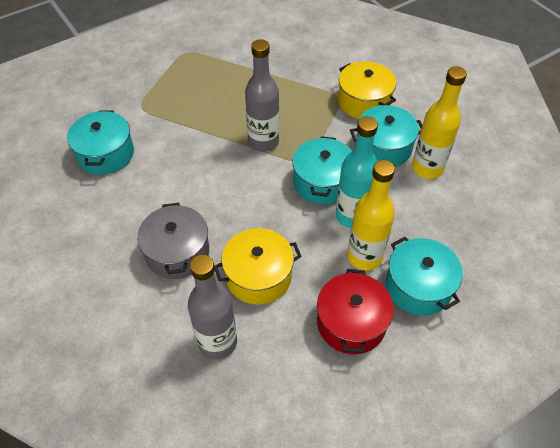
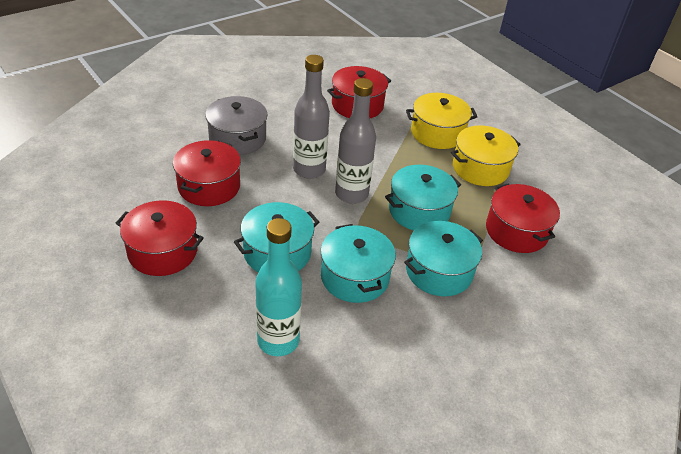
red pot: [317,269,394,354] = 1 -> [116,200,204,276] [173,140,241,206] [327,66,391,118] [486,183,560,253] = 4
yellow bottle: [347,160,395,270] [412,66,467,179] = 2 -> none = 0

